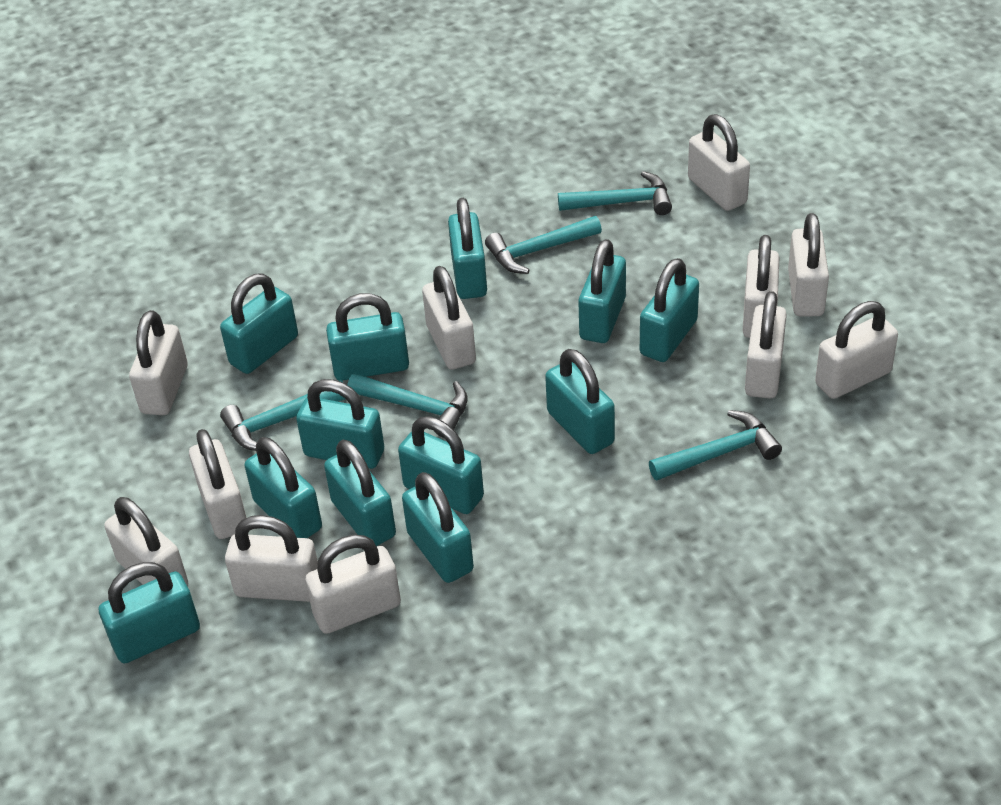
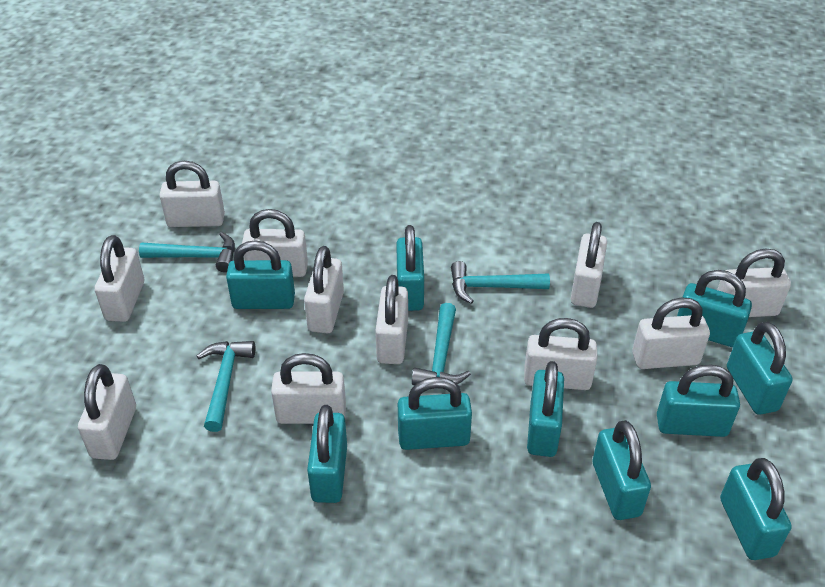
turquoise hammer: [220,380,345,451] [347,373,468,437] [485,216,602,274] [558,171,672,215] [649,410,782,480] = 5 -> [139,232,235,272] [197,341,255,432] [412,303,471,385] [451,261,550,304] = 4
turquoise padlock: [99,562,200,663] [220,273,298,374] [245,437,322,538] [296,379,384,469] [324,440,396,546] [326,293,409,381] [398,416,484,514] [402,472,474,583] [448,198,487,299] [545,349,615,454] [578,239,626,343] [640,258,699,362] = 12 -> [226,240,295,309] [307,405,347,503] [396,225,424,311] [398,377,472,450] [527,361,564,457] [593,420,651,520] [657,364,740,437] [677,270,752,347] [720,458,792,560] [727,321,793,415] = 10

